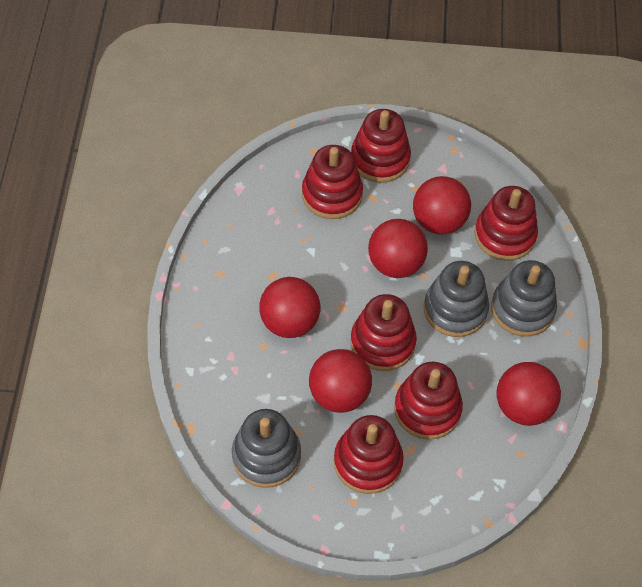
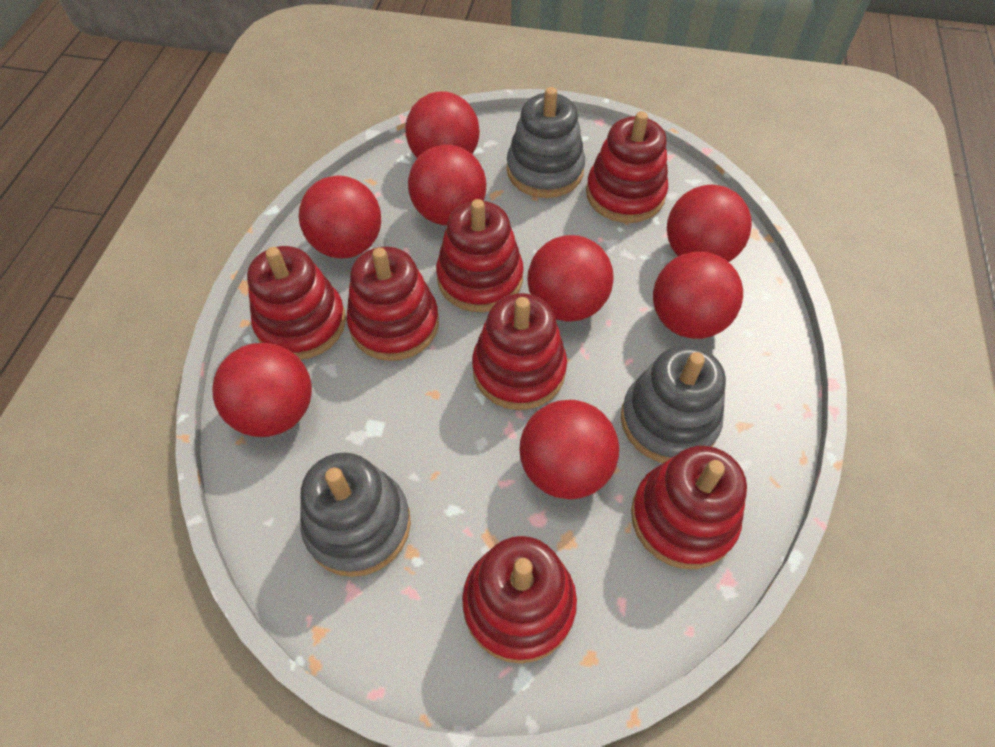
red ball: [259,277,321,338] [309,349,372,413] [368,219,428,278] [413,176,471,234] [497,362,561,426] = 5 -> [212,343,312,437] [299,176,381,258] [405,91,480,158] [408,145,486,225] [519,400,619,500] [527,235,614,322] [653,251,743,339] [667,185,752,262] = 8
red stacking toy: [302,145,363,219] [334,415,404,494] [351,109,411,183] [351,294,417,371] [394,362,463,440] [474,186,538,261] = 6 -> [247,246,346,360] [346,247,439,361] [436,199,524,312] [462,536,577,664] [472,293,567,410] [586,111,668,223] [631,446,747,569] = 7

